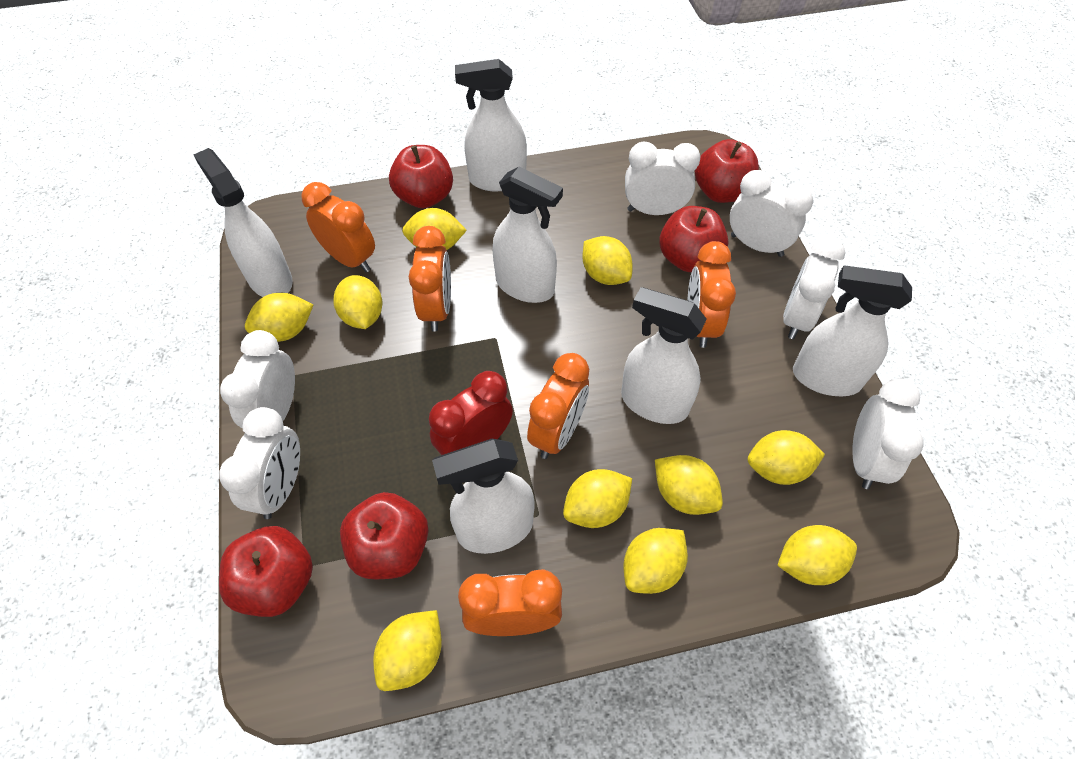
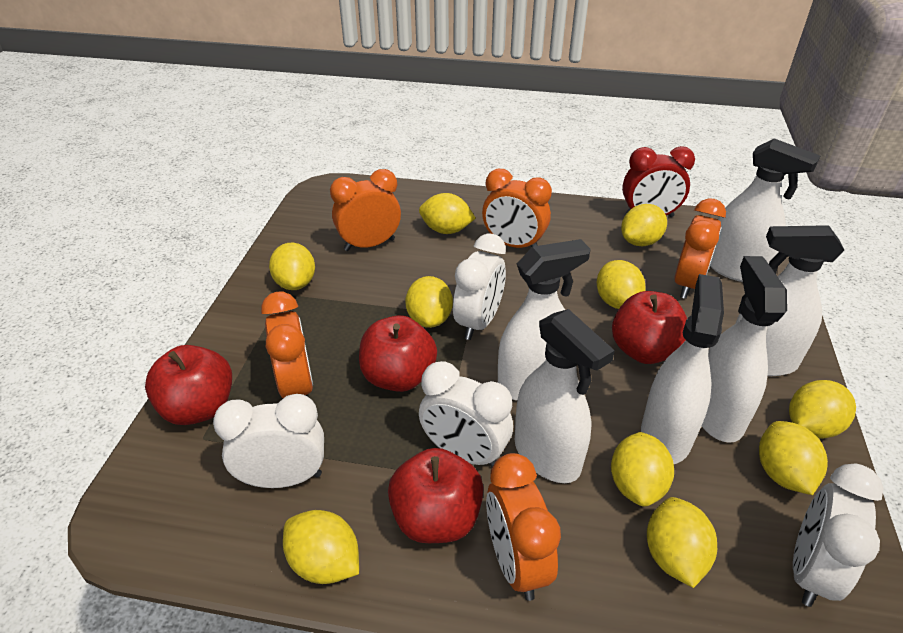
red apple: [219,526,313,617] [340,492,429,580] [389,145,453,208] [659,206,729,272] [695,139,759,203] = 5 -> [145,345,232,425] [359,315,437,392] [388,448,484,543] [612,291,687,364] = 4
white clock: [219,407,300,519] [220,330,295,428] [625,142,701,215] [730,170,814,257] [783,236,845,339] [852,378,924,489] = 6 -> [213,394,324,488] [419,361,513,467] [453,233,506,340] [793,463,884,607] = 4

